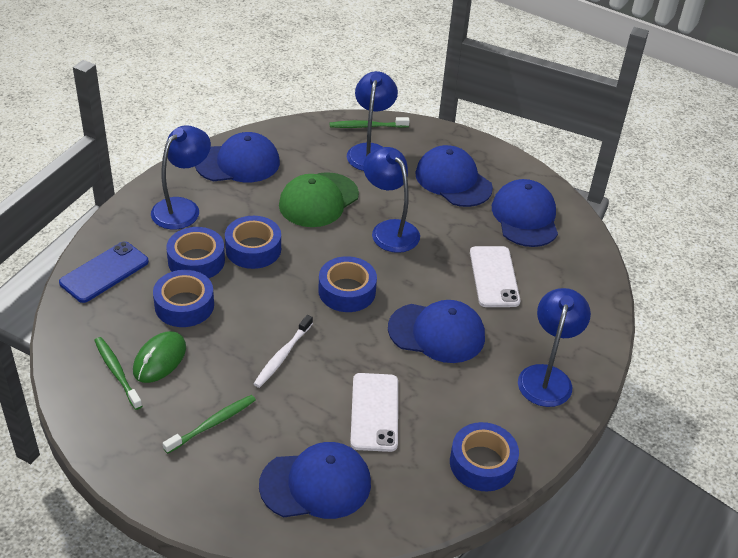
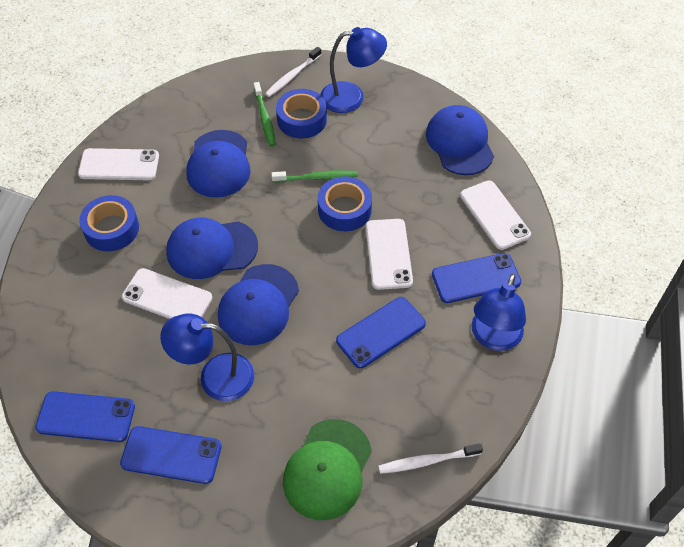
blue cap: [195,132,280,182] [259,442,371,519] [388,300,485,363] [415,145,493,207] [492,179,558,247] = 5 -> [166,218,258,279] [186,130,251,198] [218,264,299,345] [426,105,494,175] = 4
blue lamp: [151,125,211,229] [347,71,398,171] [363,147,420,253] [518,288,591,407] = 4 -> [160,313,254,401] [320,27,387,113] [472,274,526,351] = 3
blue phone: [59,241,149,303] = 1 -> [35,391,135,442] [120,426,222,484] [336,297,426,368] [432,253,521,303] = 4
blue tape: [153,270,214,327] [166,227,225,278] [225,216,281,269] [318,256,377,312] [450,422,519,491] = 5 -> [79,195,139,251] [276,89,327,138] [318,176,372,231] = 3
green mouse: [133,331,186,383] = 1 -> none = 0
green toothbrush: [94,337,142,410] [163,395,256,454] [330,117,410,128] = 3 -> [254,82,276,147] [271,170,358,182] = 2
white phone: [350,373,398,452] [470,246,520,307] = 2 -> [78,148,159,180] [122,268,212,319] [366,219,413,290] [460,180,531,250] = 4
white toothbrush: [254,315,313,388] = 1 -> [265,47,322,97] [378,443,483,474] = 2

